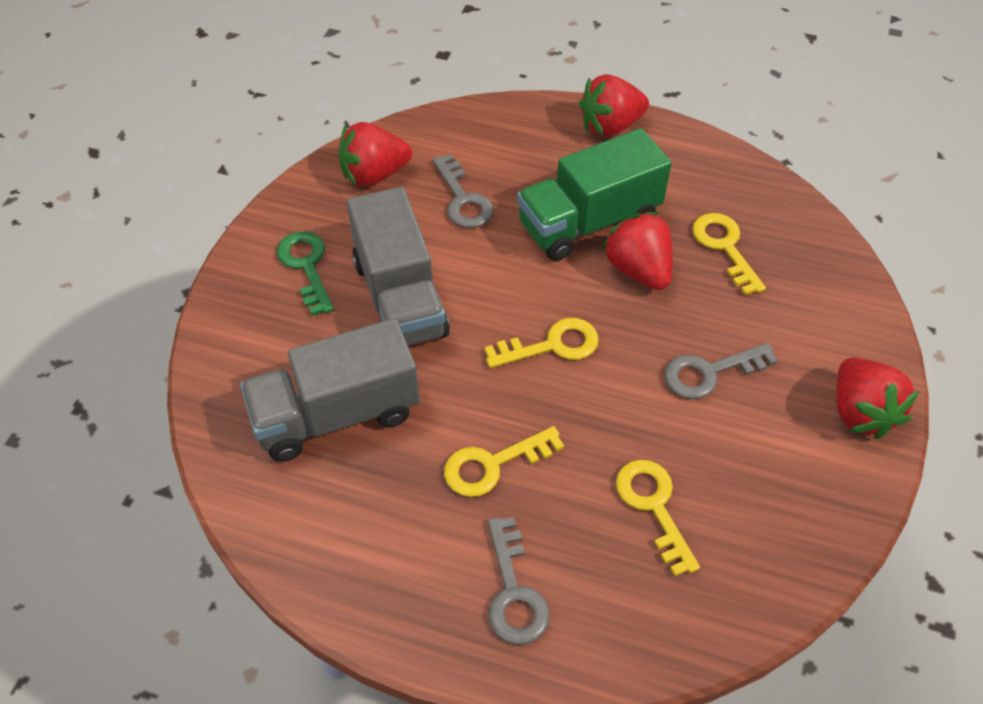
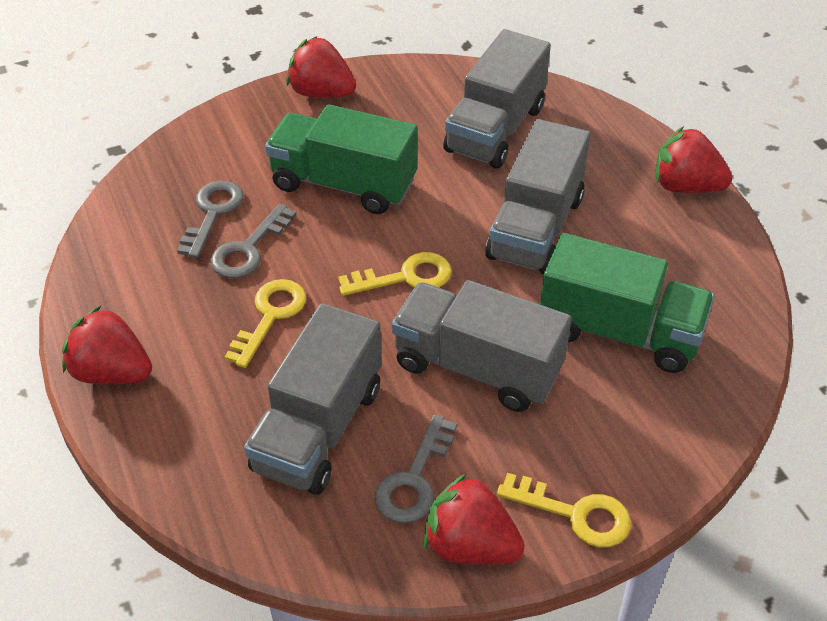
green key: [277,231,334,316] = 1 -> none = 0
green truck: [517,128,672,261] = 1 -> [265,104,417,214] [540,233,715,373] = 2
grey truck: [240,318,420,462] [347,187,450,346] = 2 -> [244,303,382,495] [392,280,572,412] [443,29,551,168] [485,119,590,274] = 4
yellow key: [444,426,564,497] [485,318,599,368] [616,460,700,576] [692,213,766,295] = 4 -> [225,279,306,368] [339,252,452,296] [497,473,631,547] = 3

